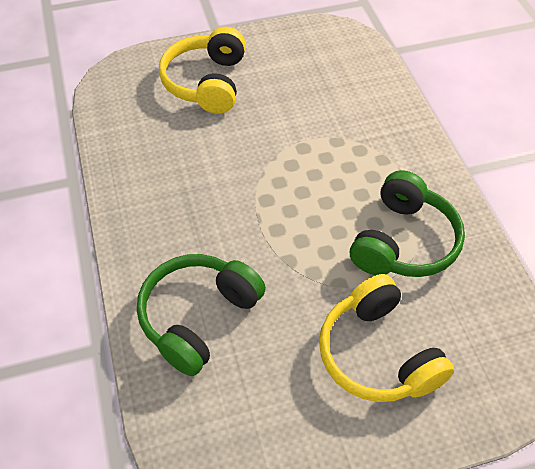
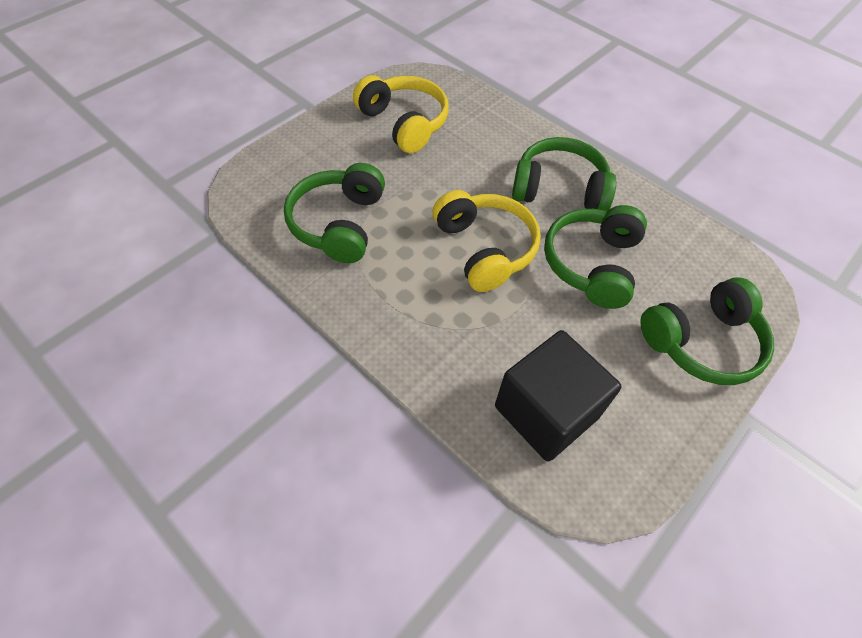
black cube: none = 0 -> [495,330,621,461] = 1
green headphones: [137,254,266,376] [350,170,465,277] = 2 -> [284,163,385,263] [512,137,616,211] [544,205,647,309] [640,277,774,385] = 4

